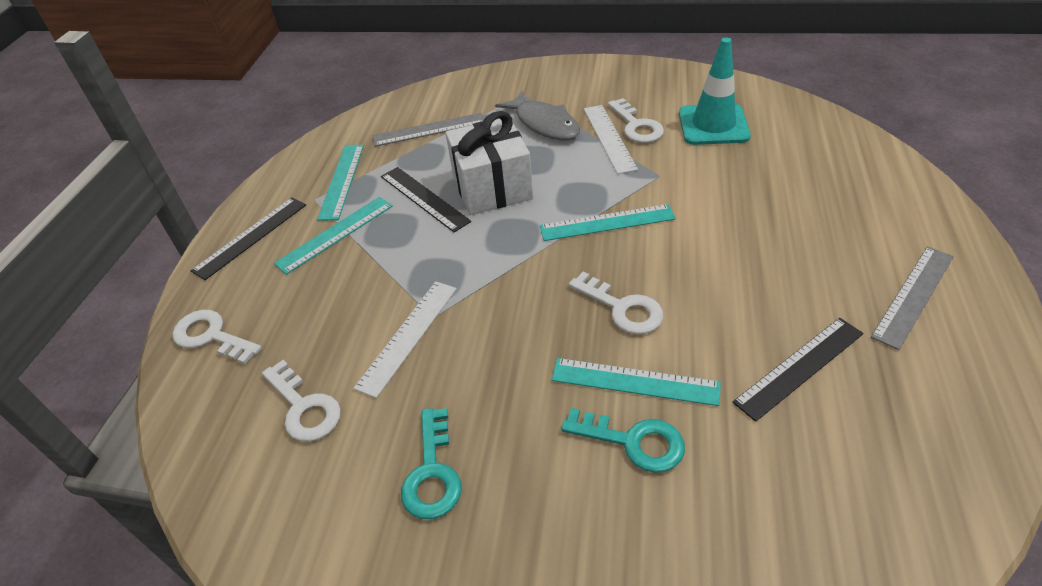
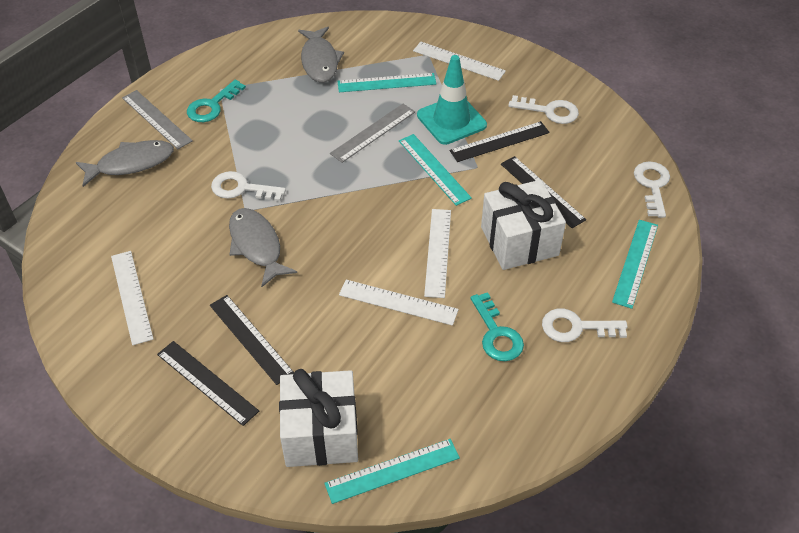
black ruler: [191,197,306,280] [381,167,471,232] [732,318,863,422] = 3 -> [157,341,259,426] [210,295,294,385] [450,121,550,162] [501,156,586,228] = 4
grey fish: [495,91,580,140] = 1 -> [76,140,174,187] [229,208,297,287] [298,27,344,83] = 3
white gift: [446,111,533,215] = 1 -> [279,369,358,467] [481,180,566,270] = 2
white ruler: [354,281,457,398] [584,105,638,174] = 2 -> [111,251,153,345] [339,280,459,326] [413,42,506,81] [424,209,451,298] = 4

